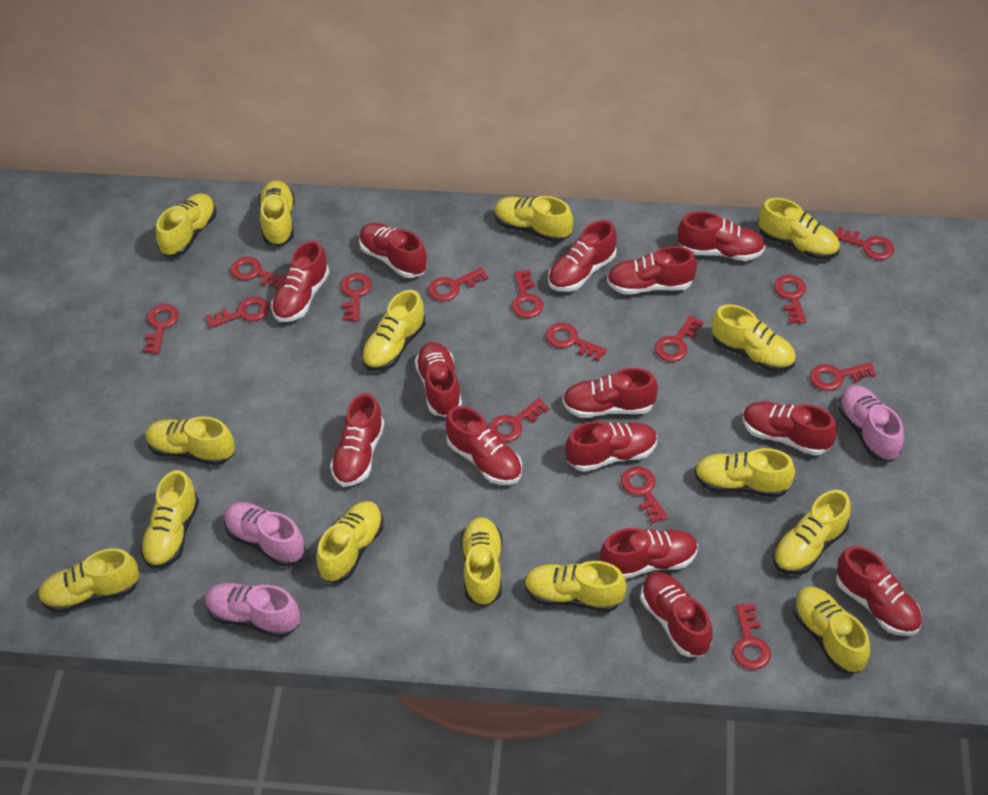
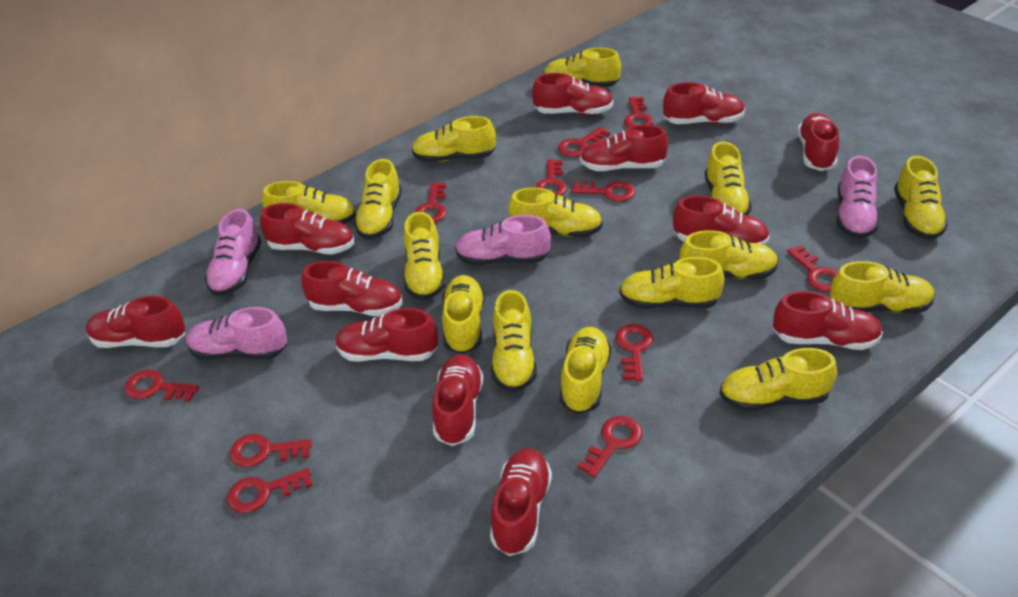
pink shoe: [205,583,300,638] [224,502,305,566] [838,385,904,461] = 3 -> [186,307,287,360] [205,209,262,296] [455,215,551,265] [837,156,879,239] = 4
red key: [143,304,179,354] [205,297,269,328] [230,257,284,290] [340,273,372,321] [428,267,489,301] [489,398,549,443] [511,270,543,318] [546,323,607,361] [620,467,668,524] [654,315,704,362] [733,604,771,670] [774,275,807,324] [810,362,876,391] [834,226,894,260] = 14 -> [124,370,199,402] [227,468,313,513] [230,434,312,467] [415,183,447,223] [535,159,566,196] [558,127,611,157] [571,181,635,202] [578,416,642,478] [616,324,653,381] [624,97,653,128] [787,245,838,292] = 11
red shoe: [271,240,329,322] [330,393,384,487] [359,223,427,278] [415,342,462,417] [445,406,522,485] [548,220,617,292] [562,368,658,418] [565,421,657,472] [600,528,698,579] [607,246,697,295] [641,572,713,657] [678,211,765,261] [743,401,837,455] [836,546,922,636] = 14 -> [86,296,185,348] [260,203,354,255] [301,261,403,316] [335,308,438,362] [432,354,484,446] [490,448,552,556] [532,73,613,115] [580,125,668,171] [663,82,745,124] [673,195,770,245] [773,291,883,350] [797,113,839,171] = 12

